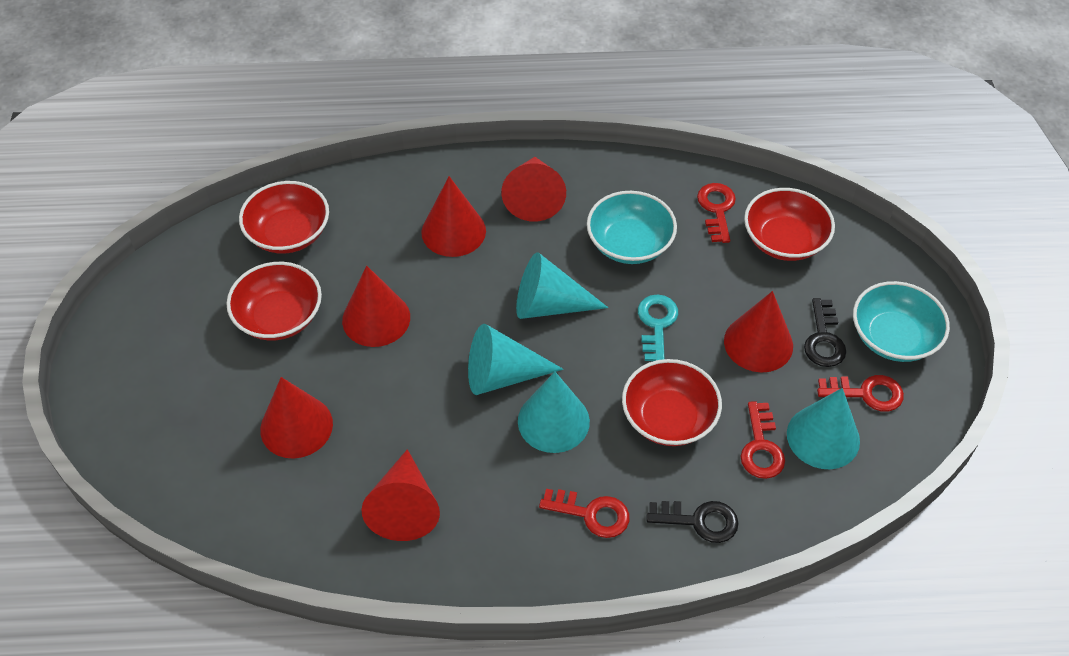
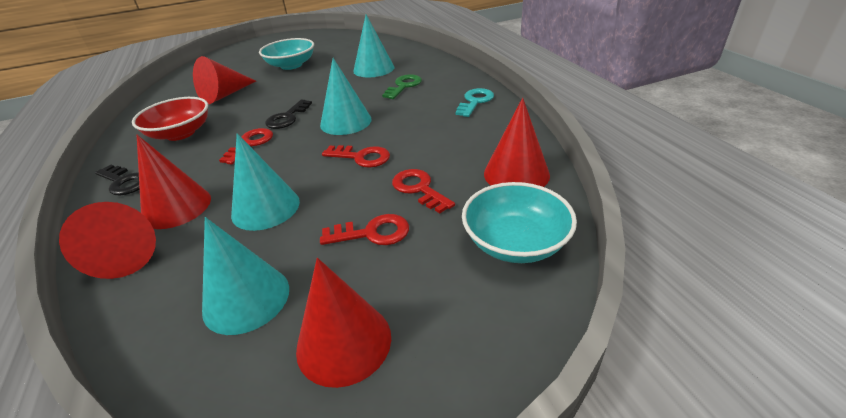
green key: none = 0 -> [382,74,422,99] = 1
red bowl: [226,262,322,340] [239,181,329,254] [622,359,722,446] [744,188,835,261] = 4 -> [132,97,208,141] = 1
red cone: [260,377,333,459] [342,266,410,347] [361,449,440,541] [421,176,486,257] [501,157,566,222] [724,291,793,373] = 6 -> [59,202,156,279] [137,135,211,229] [193,56,256,104] [296,258,391,388] [484,98,550,187] = 5

